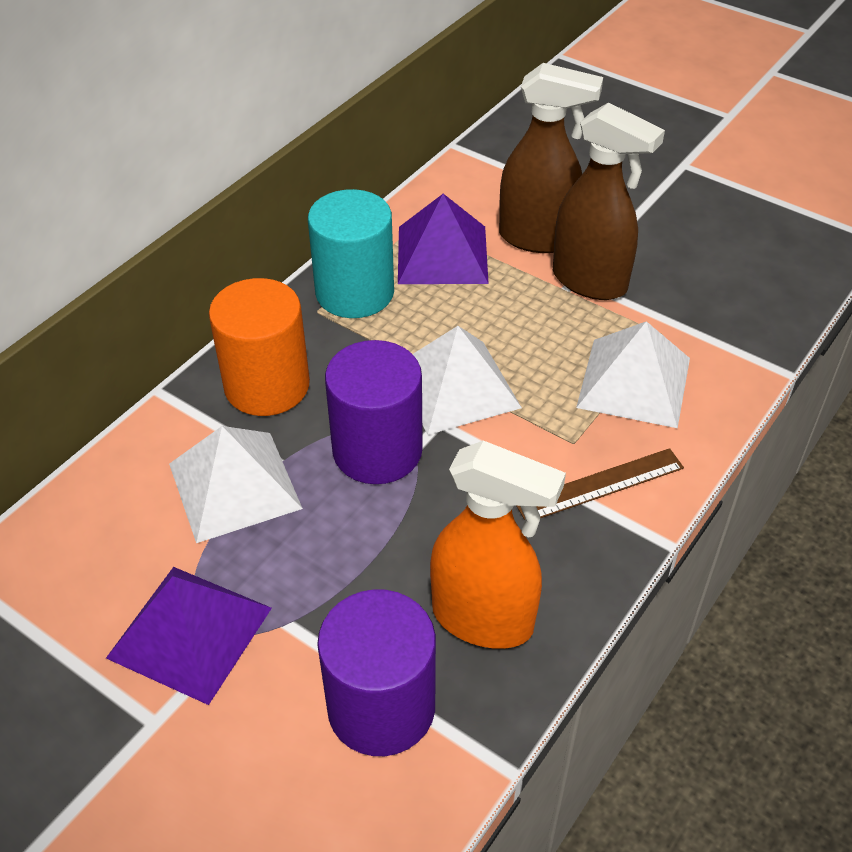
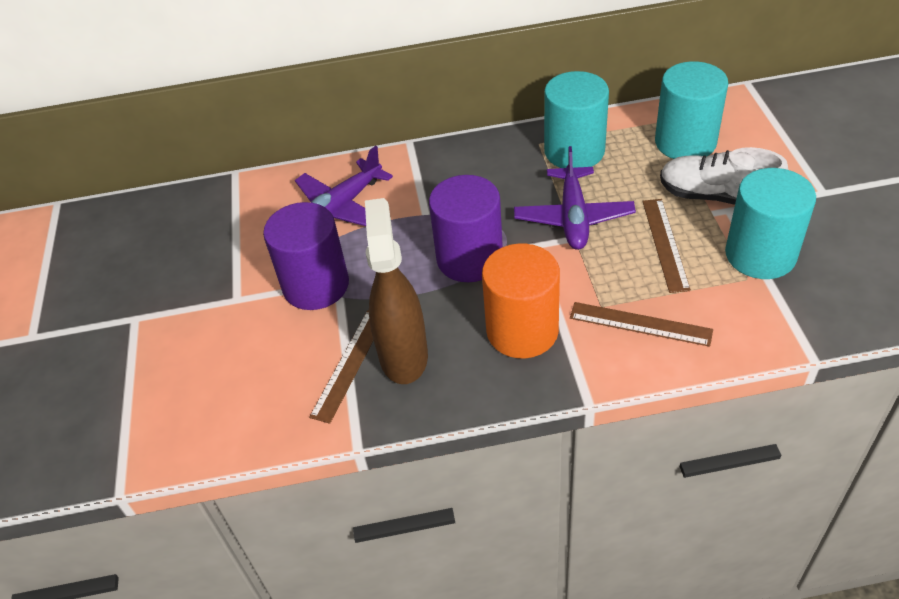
brown ruler: [516,448,684,520] = 1 -> [309,310,374,424] [570,302,713,347] [642,199,691,293] = 3
brown spray bottle: [499,63,603,253] [553,102,665,300] = 2 -> [365,198,428,384] = 1
orange spray bottle: [430,440,566,649] = 1 -> none = 0
purple plane: none = 0 -> [295,146,393,226] [514,146,636,250] = 2
purple pyramid: [106,567,272,705] [398,194,489,284] = 2 -> none = 0
turquoise cylinder: [308,189,394,318] = 1 -> [544,71,609,168] [655,61,728,159] [725,168,816,279] = 3
white pyramid: [169,426,303,543] [413,326,522,435] [576,321,690,428] = 3 -> none = 0
white shoe: none = 0 -> [660,147,788,205] = 1

